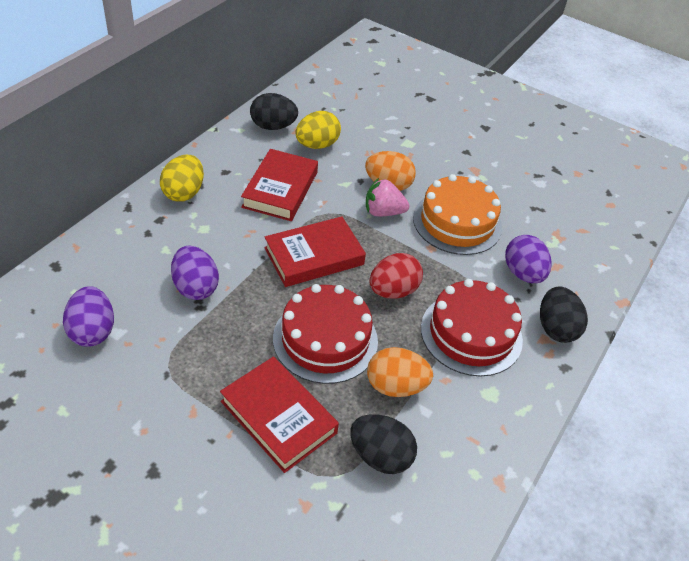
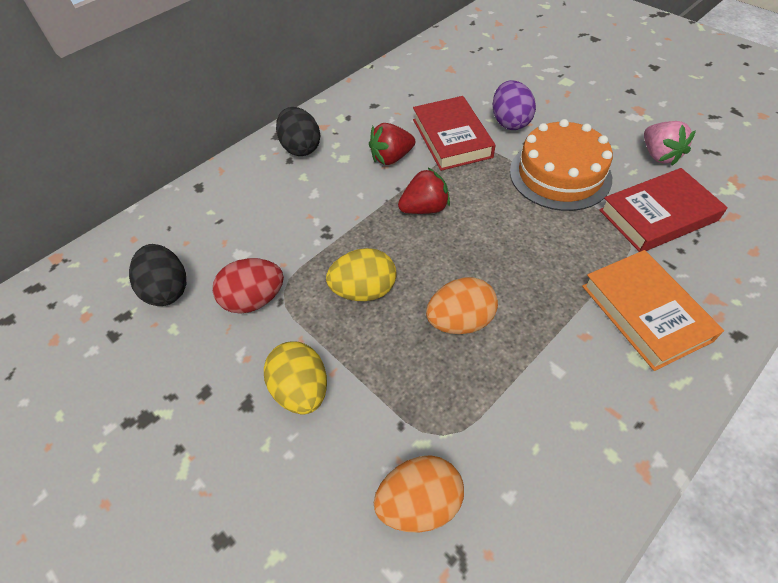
black egg: [250,93,298,130] [350,414,417,474] [540,286,588,343] = 3 -> [129,244,186,306] [276,107,320,156] = 2
orange book: none = 0 -> [582,250,724,371] = 1
purple egg: [63,286,114,347] [171,246,219,300] [505,235,552,283] = 3 -> [493,80,536,130] = 1
red book: [220,357,339,473] [241,149,318,221] [264,216,366,287] = 3 -> [413,96,496,171] [599,168,728,252] = 2
red cake: [273,284,378,384] [421,279,523,377] = 2 -> none = 0
red strawberry: none = 0 -> [369,123,415,165] [398,168,450,214] = 2

